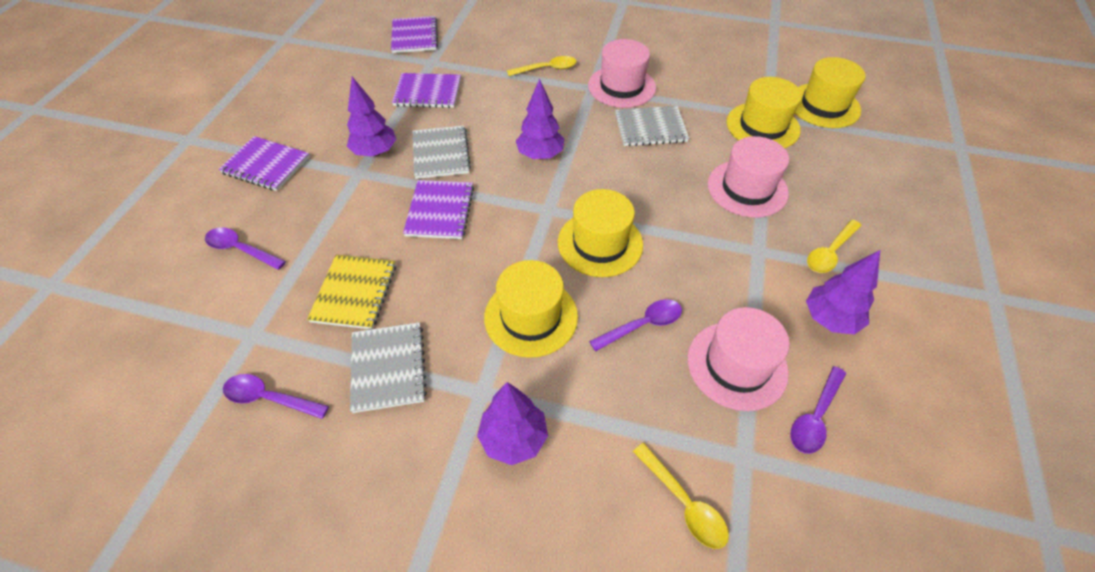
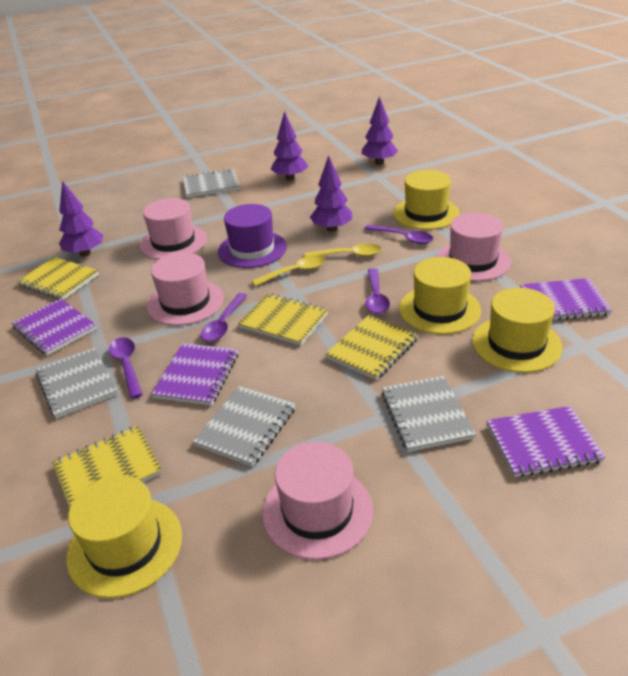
grey notebook: [350,322,427,413] [413,125,471,179] [615,106,689,146] = 3 -> [36,348,118,419] [183,169,239,198] [193,386,295,467] [381,376,476,452] = 4
pink hat: [588,39,656,108] [688,307,790,411] [708,136,789,218] = 3 -> [140,198,207,260] [147,253,224,326] [262,442,373,560] [436,213,511,281] = 4
purple hat: none = 0 -> [218,204,287,268] = 1
yellow notebook: [307,254,396,329] = 1 -> [16,257,99,300] [52,426,162,509] [238,293,328,346] [325,315,418,380] = 4
yellow spoon: [507,56,577,76] [633,443,729,549] [807,220,862,273] = 3 -> [252,255,325,286] [305,243,381,257] = 2

